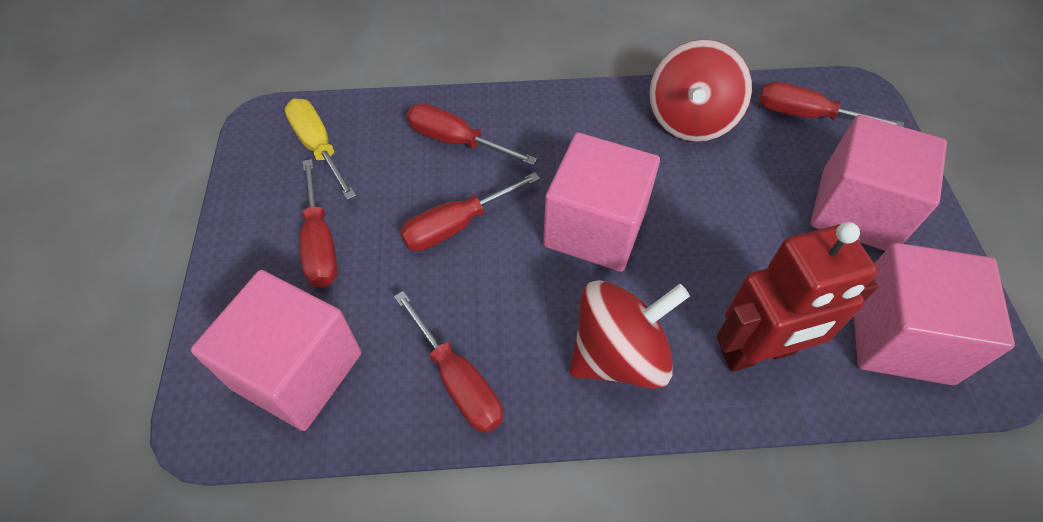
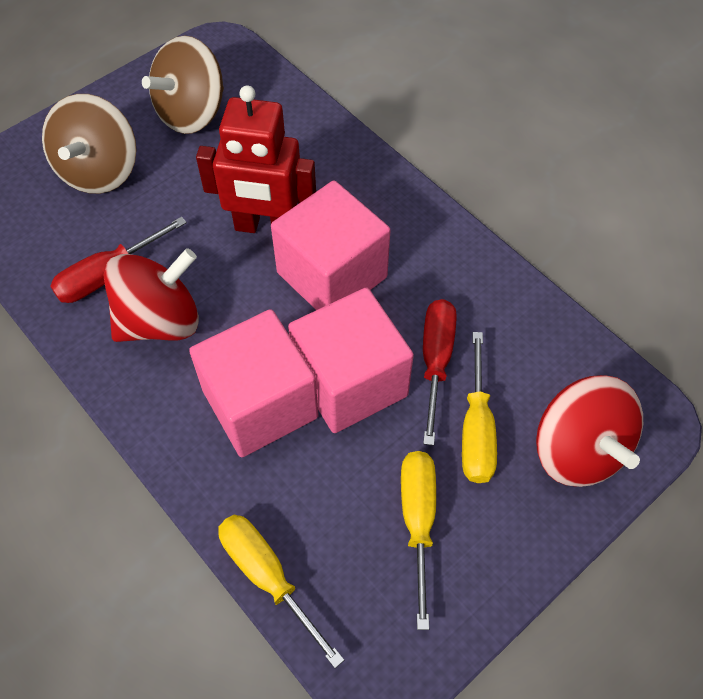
brown spinning top: none = 0 -> [42,94,136,194] [142,36,224,134] = 2
pink cube: [191,270,362,431] [543,133,660,272] [810,115,947,251] [854,243,1015,385] = 4 -> [189,309,319,457] [271,181,391,310] [288,288,414,433] = 3
red screwdriver: [300,159,338,288] [394,291,503,433] [400,172,540,251] [407,103,537,166] [759,82,904,127] = 5 -> [50,217,187,303] [423,299,457,446] = 2
yellow screwdriver: [284,98,356,200] = 1 -> [218,515,344,668] [401,451,436,630] [462,332,497,483] = 3

